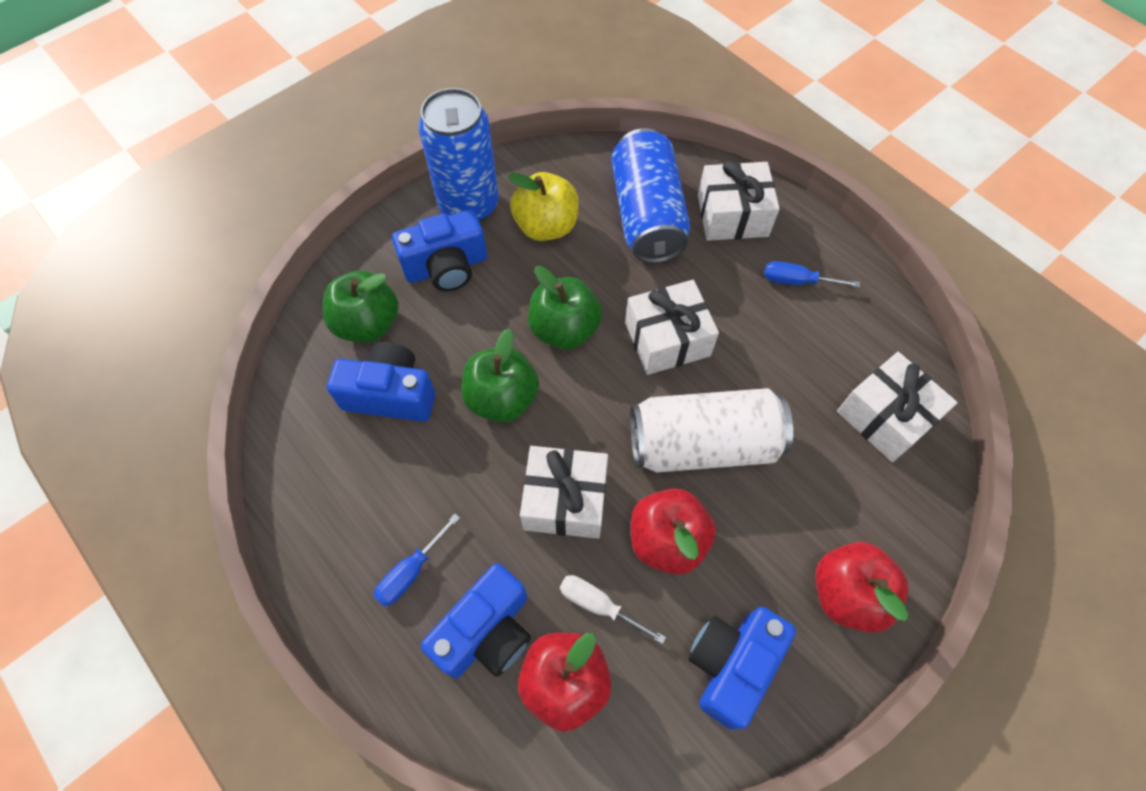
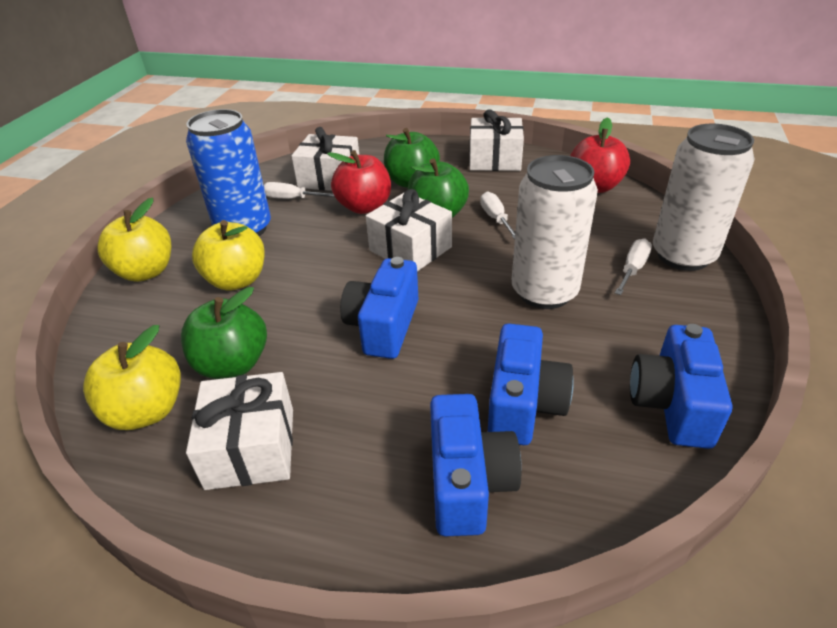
blue can: [418,88,499,222] [611,128,690,263] = 2 -> [186,109,271,236] = 1
blue screwdriver: [374,514,460,607] [764,261,860,287] = 2 -> none = 0
red apple: [518,633,612,732] [631,488,716,575] [815,542,908,633] = 3 -> [327,150,391,214] [570,117,630,193] = 2
white can: [630,388,793,473] = 1 -> [512,155,598,309] [653,124,754,271] = 2
white screwdriver: [560,575,666,644] = 1 -> [264,182,335,199] [480,191,515,239] [615,238,652,295] = 3
yellow apple: [508,172,579,241] = 1 -> [83,325,181,430] [98,197,171,282] [192,220,265,291] = 3

